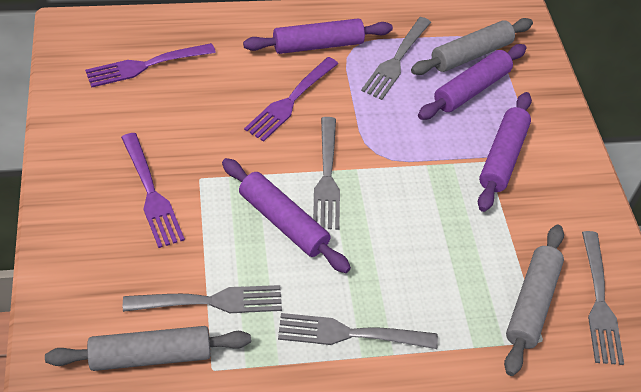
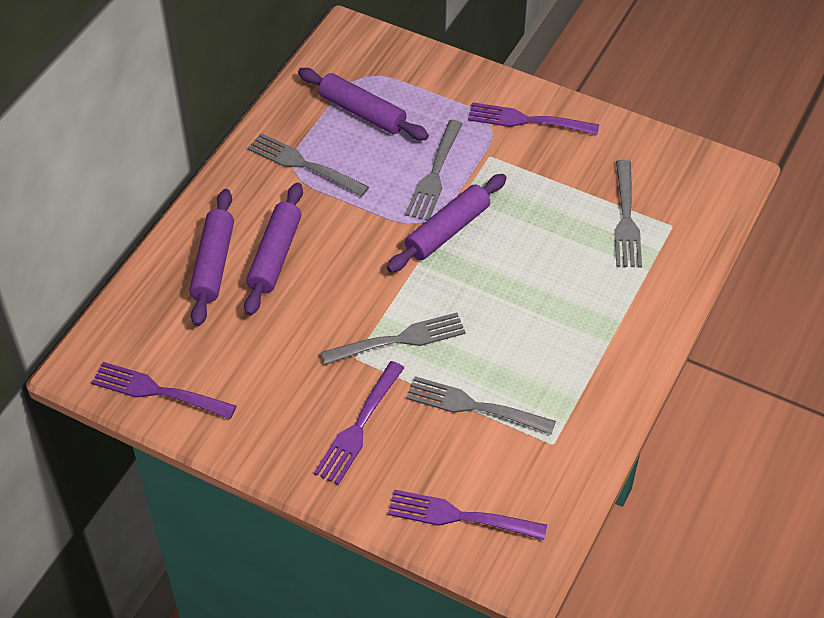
grey rolling pin: [45,326,251,371] [411,18,533,75] [504,225,564,376] = 3 -> none = 0
purple fork: [85,43,216,88] [121,133,185,248] [244,57,338,142] = 3 -> [91,362,236,419] [314,361,405,485] [388,489,547,540] [468,102,599,135] = 4

